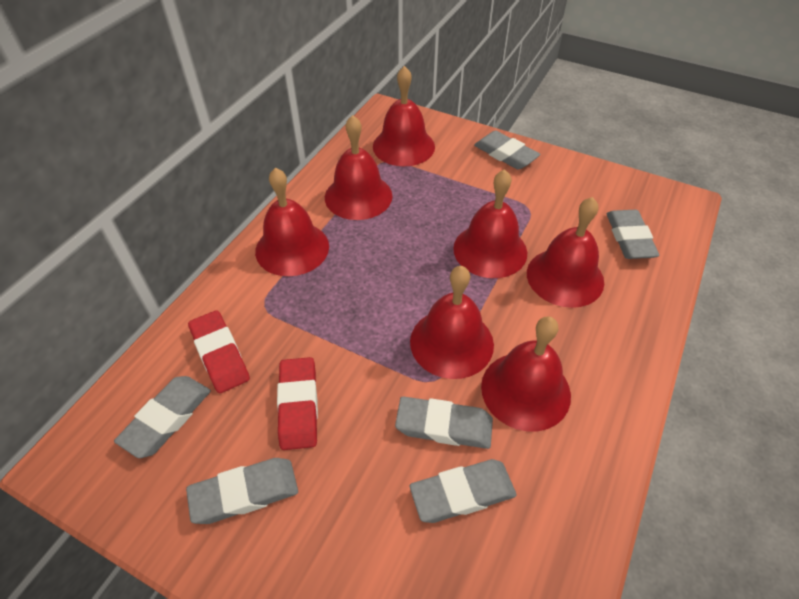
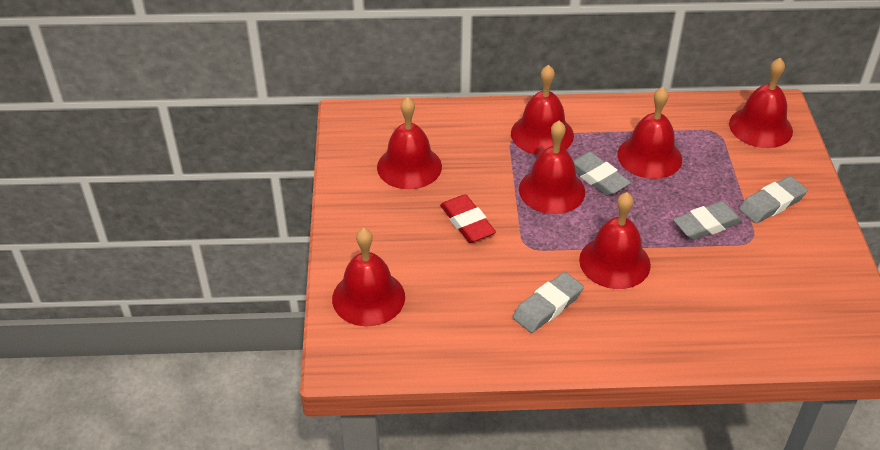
grey eraser: [114,376,211,458] [186,458,298,524] [395,397,493,449] [410,459,516,523] [474,131,541,170] [606,210,659,259] = 6 -> [513,272,584,333] [573,152,631,196] [673,201,743,240] [739,176,808,223] = 4
red eraser: [188,310,250,393] [277,357,318,450] = 2 -> [440,194,496,243] = 1

